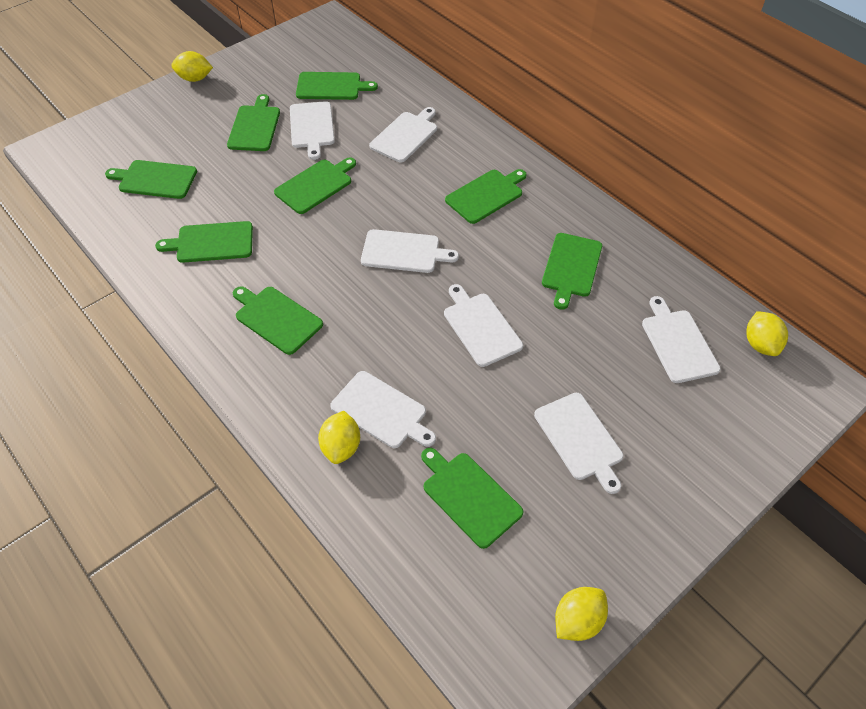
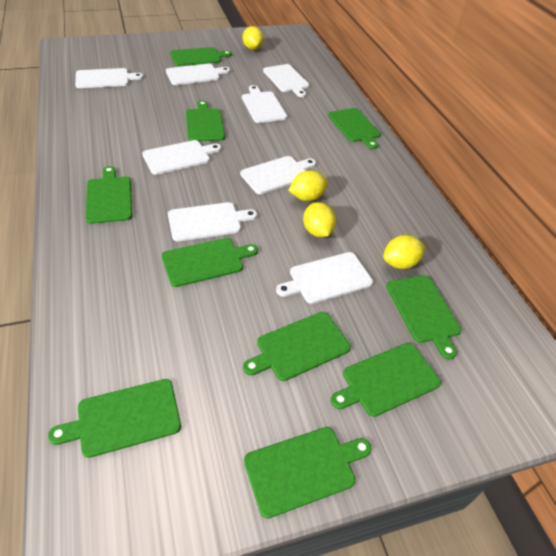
green cutting board: [105,160,197,199] [155,221,253,263] [227,94,280,151] [233,286,323,355] [274,157,356,214] [296,72,378,100] [421,448,524,549] [445,169,527,224] [542,233,602,310] = 9 -> [48,379,181,458] [85,166,132,224] [162,238,258,287] [170,47,232,66] [186,101,225,141] [243,312,351,381] [244,427,372,519] [328,108,381,149] [331,343,441,417] [386,275,461,360] = 10
white cutting board: [290,101,335,160] [330,371,436,448] [361,229,459,273] [369,107,437,162] [444,284,523,367] [534,393,623,494] [642,296,721,383] = 7 -> [75,68,144,88] [142,140,221,175] [166,63,230,85] [168,202,257,241] [240,156,316,194] [242,85,287,123] [263,64,310,97] [276,252,373,304] = 8

